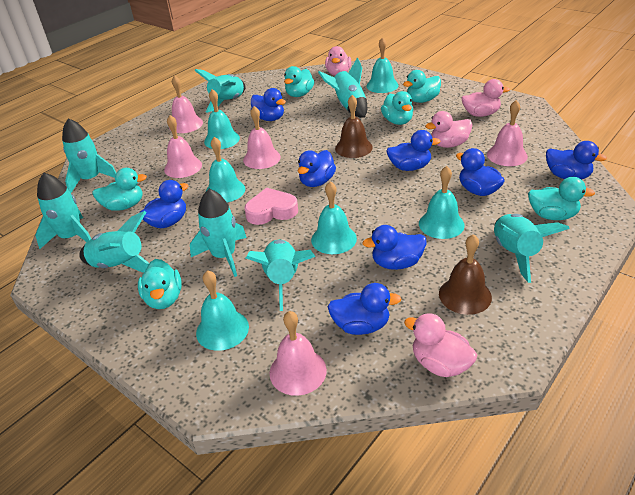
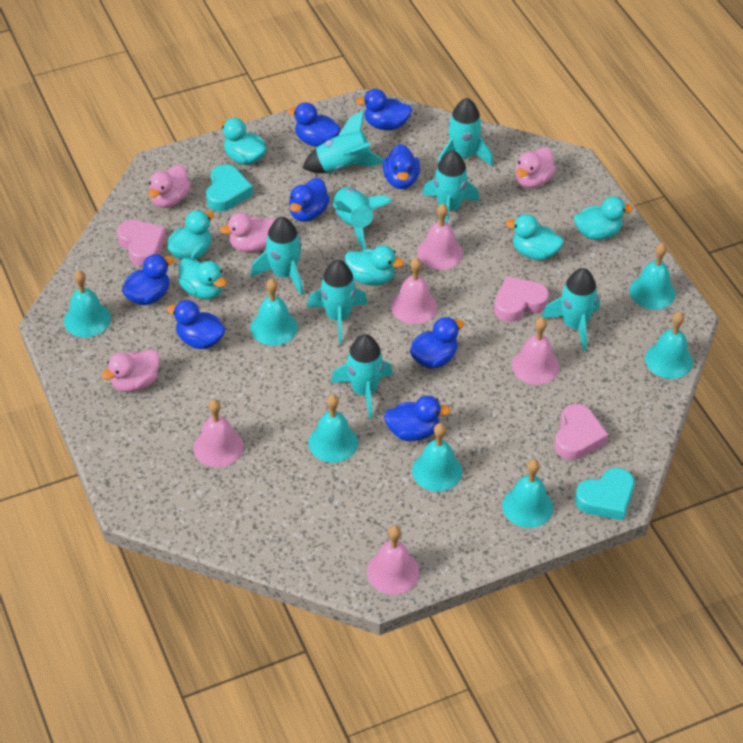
brown bell: [335,95,373,158] [439,234,492,315] = 2 -> none = 0
pink heart: [244,188,298,225] = 1 -> [117,220,167,266] [494,276,549,322] [555,404,608,460] = 3
turquoise bell: [196,270,249,351] [204,89,240,149] [206,137,245,202] [311,181,357,254] [366,37,399,93] [419,166,465,239] = 6 -> [64,270,111,337] [250,279,298,346] [309,394,358,463] [412,423,462,492] [502,459,553,528] [629,243,676,309] [645,312,693,379] = 7
turquoise heart: none = 0 -> [206,164,253,212] [575,468,634,520] = 2

